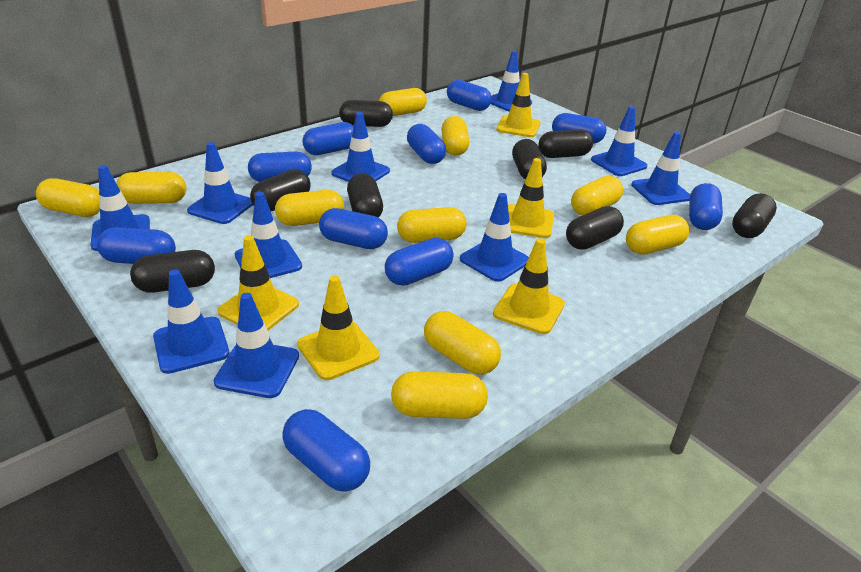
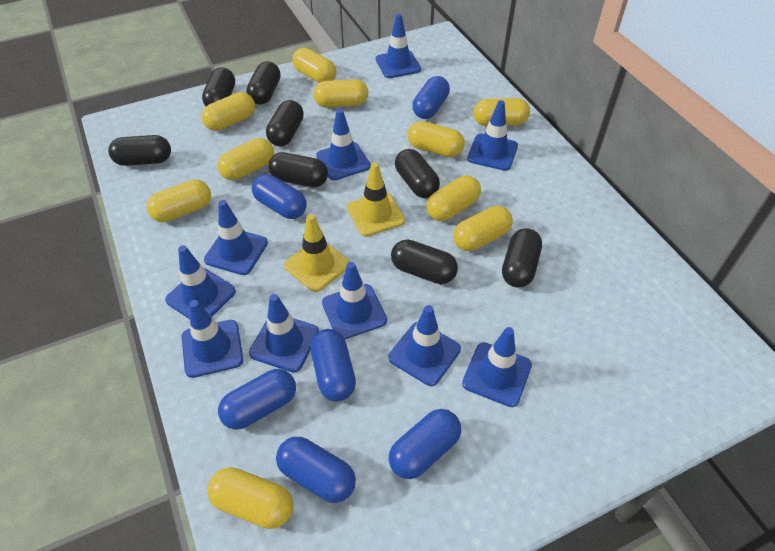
blue capsule: [97,227,176,264] [248,152,312,182] [282,409,370,491] [302,122,354,155] [319,208,388,249] [385,238,454,286] [407,124,446,164] [447,80,492,111] [552,113,606,143] [689,183,723,230] = 10 -> [218,369,296,430] [252,174,307,219] [276,437,356,503] [310,329,356,401] [389,409,461,479] [412,76,450,119] = 6
yellow traffic cone: [218,235,299,330] [297,276,380,380] [493,238,565,334] [496,73,540,137] [508,158,554,238] = 5 -> [284,214,350,292] [347,162,405,237] = 2

